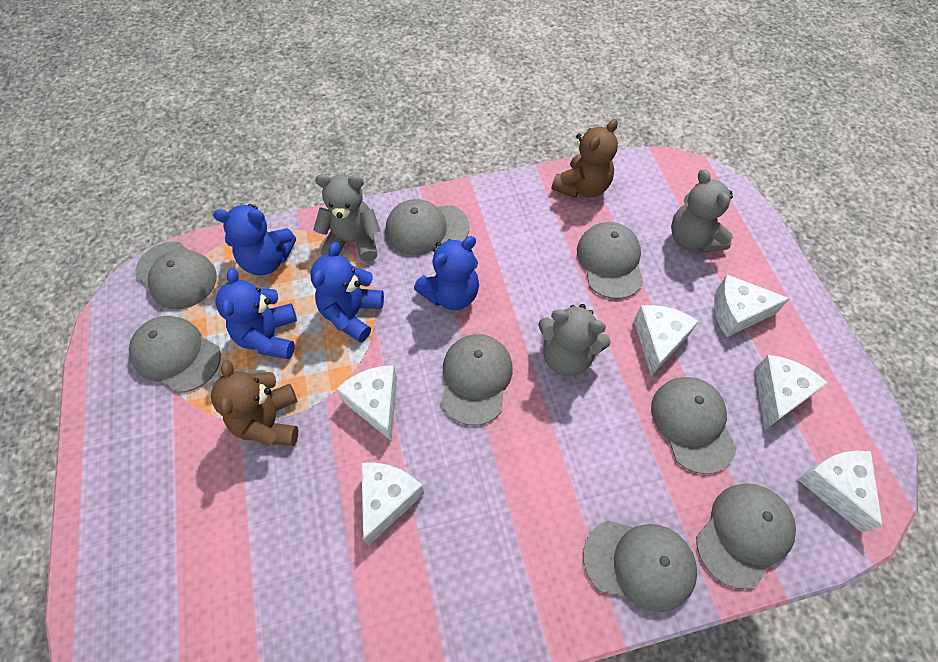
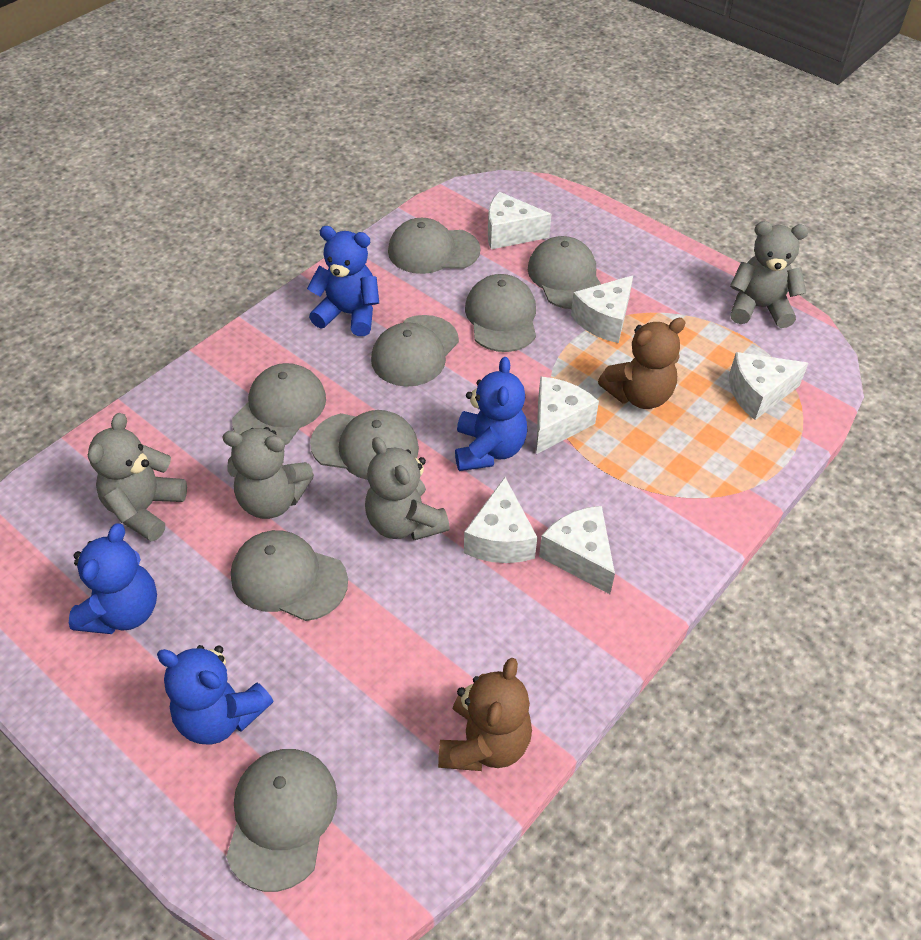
grey teddy bear: [313,174,380,262] [538,304,611,376] [671,169,733,253] = 3 -> [88,413,187,542] [223,427,314,519] [365,437,450,540] [730,221,808,328] = 4

